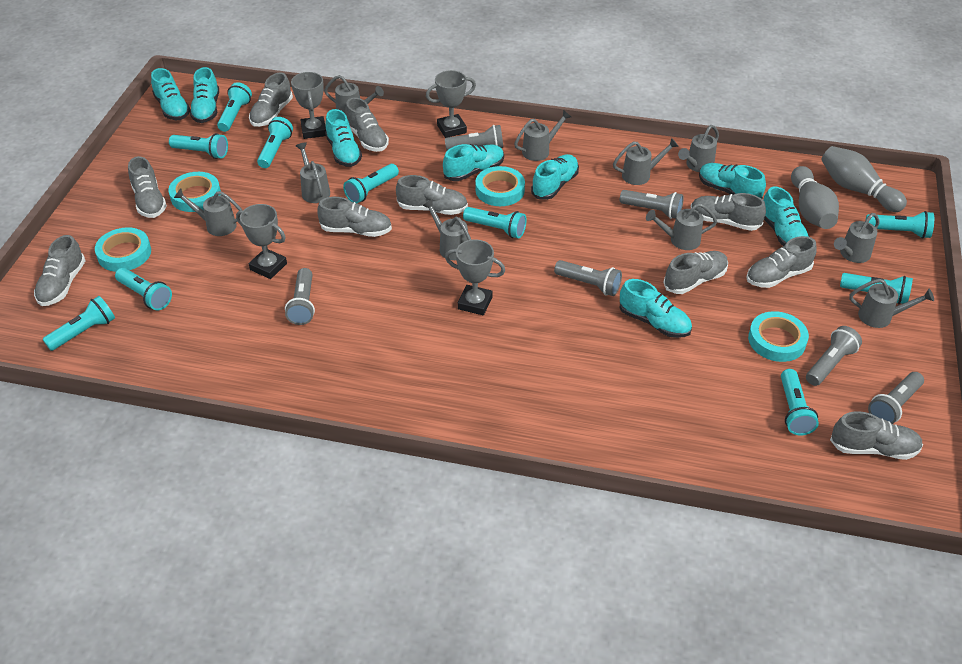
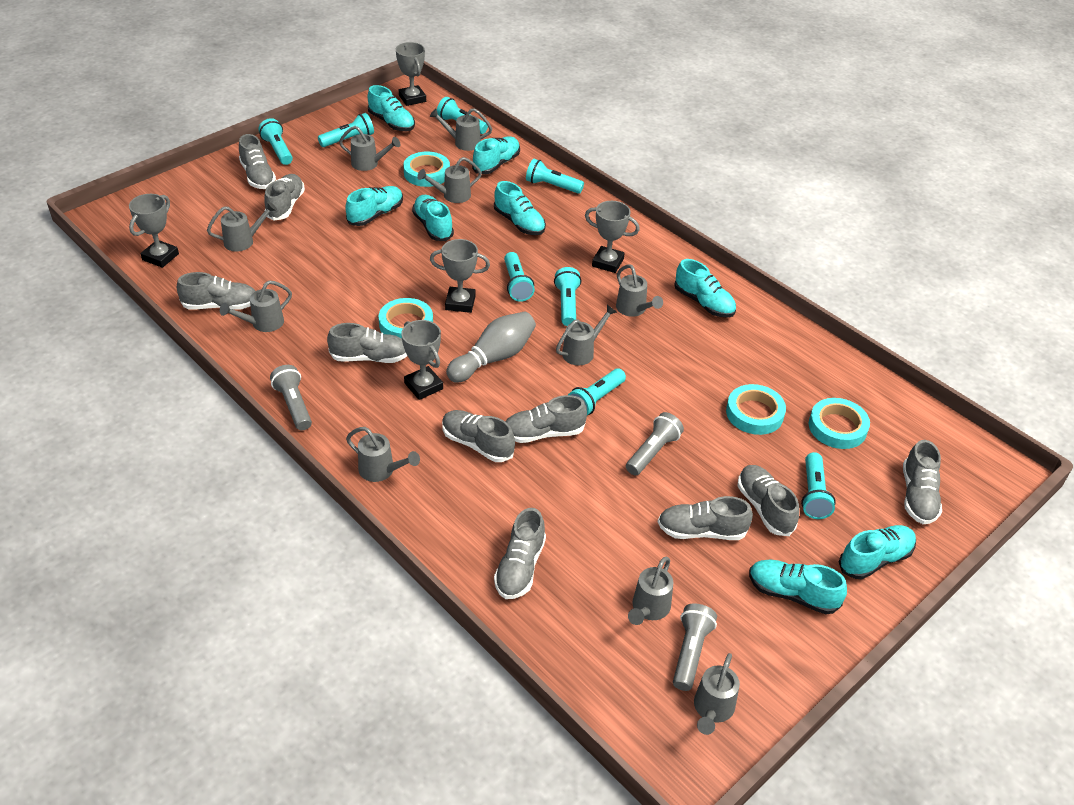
grey bowling pin: [791,166,839,229] [821,146,907,212] = 2 -> [446,312,536,382] = 1
grey flashlight: [285,268,315,325] [445,125,503,150] [554,260,622,296] [620,190,684,219] [806,326,862,386] [868,372,924,424] = 6 -> [270,365,312,431] [626,412,684,476] [673,603,717,691] = 3
grey trophy: [236,204,287,279] [291,72,326,139] [426,70,476,138] [445,239,505,315] = 4 -> [129,194,179,268] [396,42,426,106] [401,320,443,400] [430,239,490,313] [585,201,640,273] = 5
turquoise flashlight: [43,296,115,351] [115,268,172,311] [169,133,228,159] [217,82,252,132] [257,117,293,168] [343,164,399,203] [463,207,527,239] [781,369,819,436] [840,273,913,304] [866,211,934,239] = 10 -> [258,118,293,165] [318,113,374,147] [437,97,488,134] [504,252,535,302] [526,159,584,194] [554,267,581,326] [568,368,626,415] [801,452,836,519] = 8

